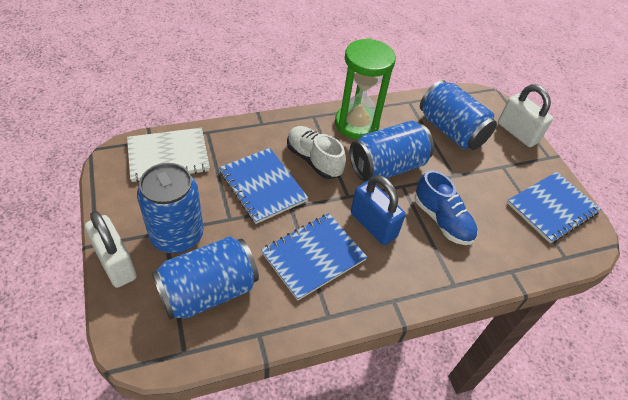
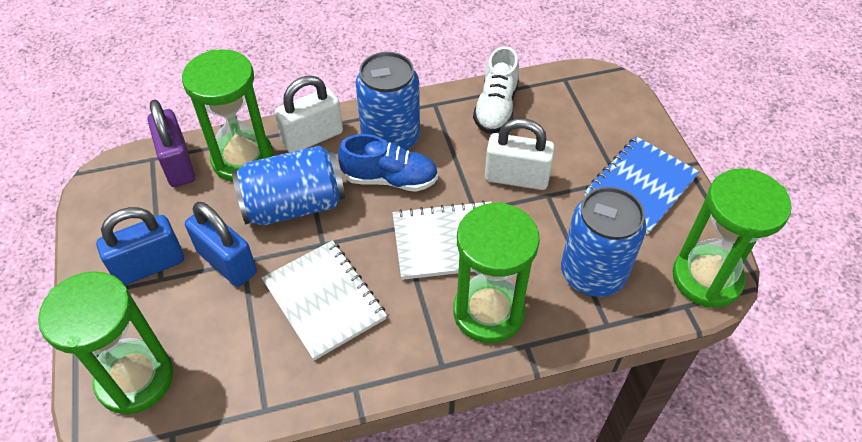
blue can: [137,163,204,253] [152,237,259,320] [350,121,434,181] [420,80,497,150] = 4 -> [232,146,345,226] [355,52,420,150] [561,187,647,297] = 3
blue notebook: [219,148,308,224] [261,213,367,301] [507,172,601,243] = 3 -> [584,136,700,234] = 1
blue padlock: [351,175,406,245] = 1 -> [96,207,184,285] [185,202,257,287] = 2
green hourglass: [335,38,396,140] = 1 -> [38,271,173,415] [182,49,274,182] [453,202,540,343] [672,168,792,308] = 4
purple padlock: none = 0 -> [148,100,195,187] = 1
white notebook: [127,128,210,182] = 1 -> [262,240,387,361] [393,200,492,280] = 2

